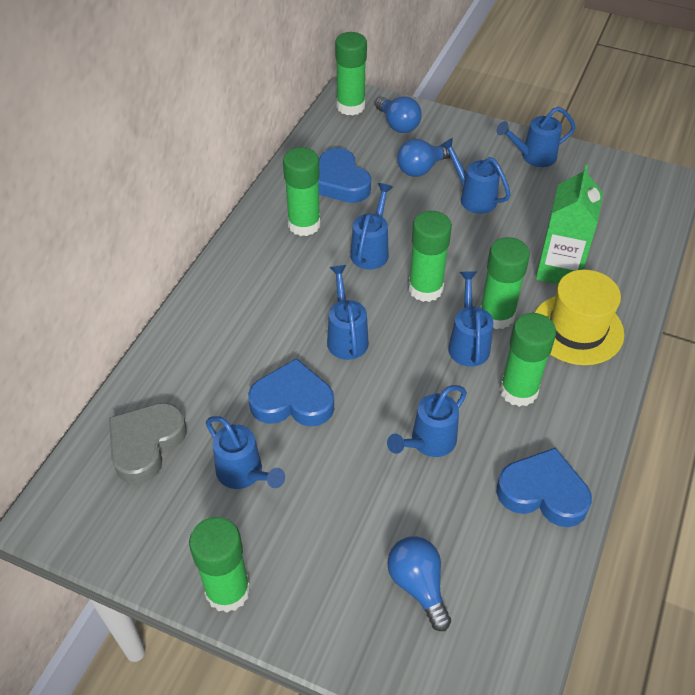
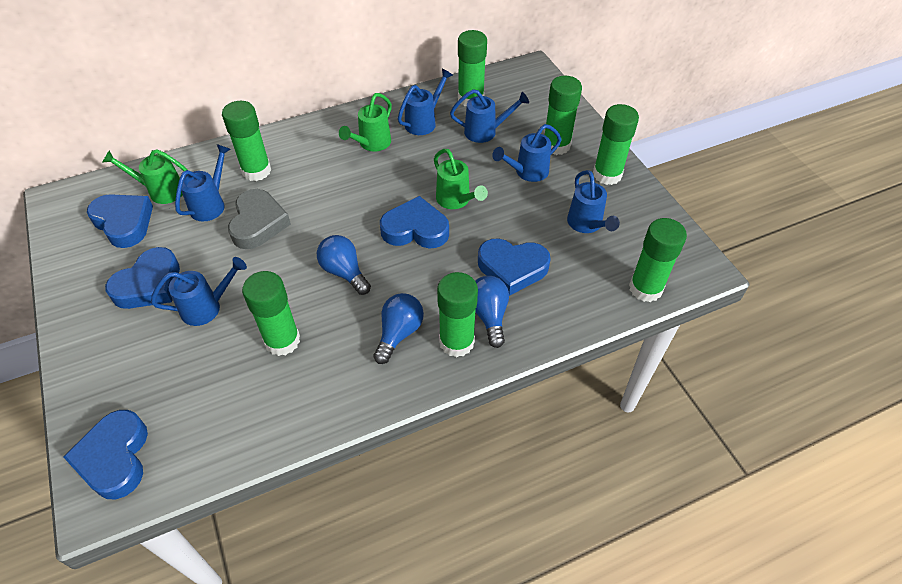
blue heart: [248,358,334,427] [318,148,371,203] [496,448,592,527] = 3 -> [64,410,148,500] [87,194,153,248] [105,247,180,309] [380,196,449,249] [478,238,551,296] = 5
blue watering can: [206,416,285,489] [327,265,369,360] [350,183,393,270] [387,385,467,457] [440,138,511,214] [448,271,493,367] [497,107,576,167] = 7 -> [151,257,247,326] [175,144,230,221] [398,69,453,135] [450,89,529,143] [492,124,562,182] [567,170,620,233] = 6
green carton: [536,164,603,284] = 1 -> none = 0
green glue stick: [189,517,250,613] [283,147,321,236] [335,32,367,116] [409,211,452,302] [480,237,530,329] [500,313,556,407] = 6 -> [222,101,271,181] [242,271,300,356] [437,272,478,357] [458,30,487,106] [545,76,582,155] [593,104,639,185] [629,218,687,302] = 7
green watering can: none = 0 -> [102,149,187,204] [339,93,392,151] [434,149,488,209] = 3
yellow hat: [535,270,624,365] = 1 -> none = 0

